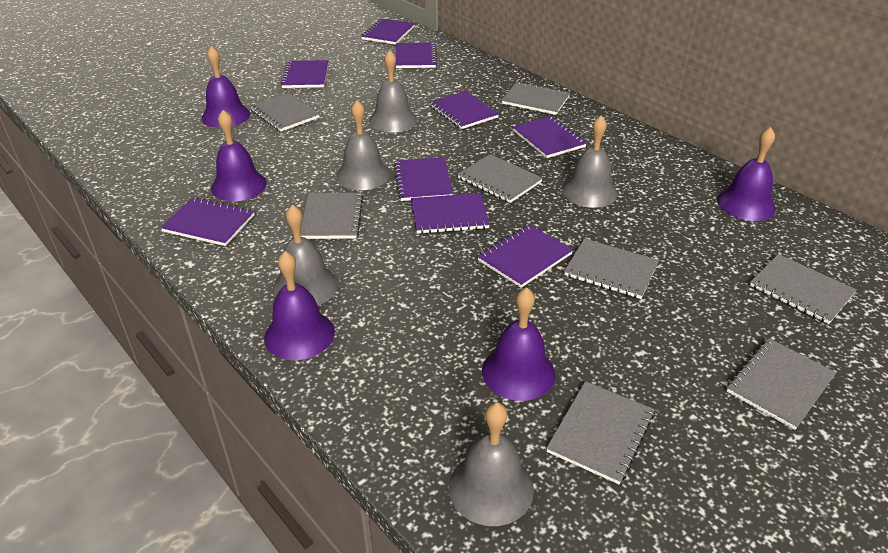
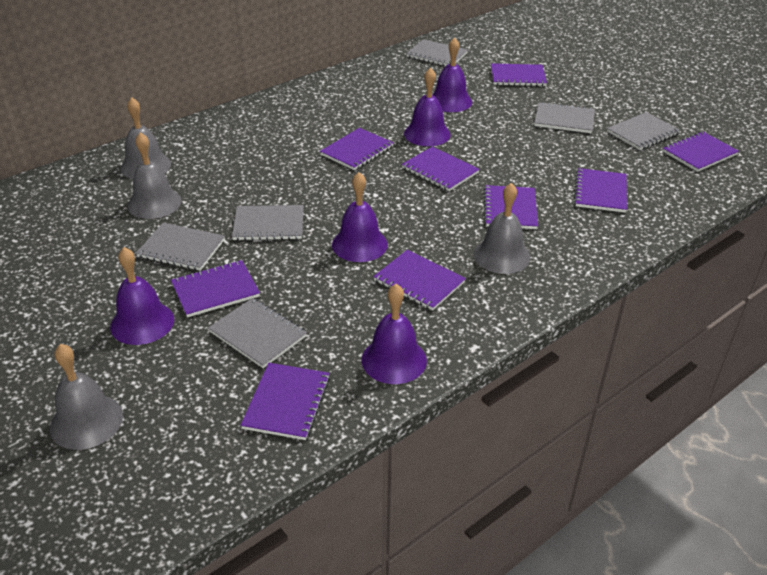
grey bell: [272,205,338,306] [336,100,390,190] [369,50,417,133] [449,402,534,526] [562,115,618,208] = 5 -> [50,344,123,450] [120,97,171,179] [128,132,181,219] [474,183,530,274] = 4
grey notebook: [250,93,320,132] [301,193,363,239] [458,154,543,203] [501,82,570,115] [546,381,655,484] [564,238,659,299] [727,339,836,430] [750,254,857,324] = 8 -> [136,223,225,271] [208,298,307,368] [232,205,304,240] [406,39,468,66] [534,102,595,133] [607,112,680,150] = 6

